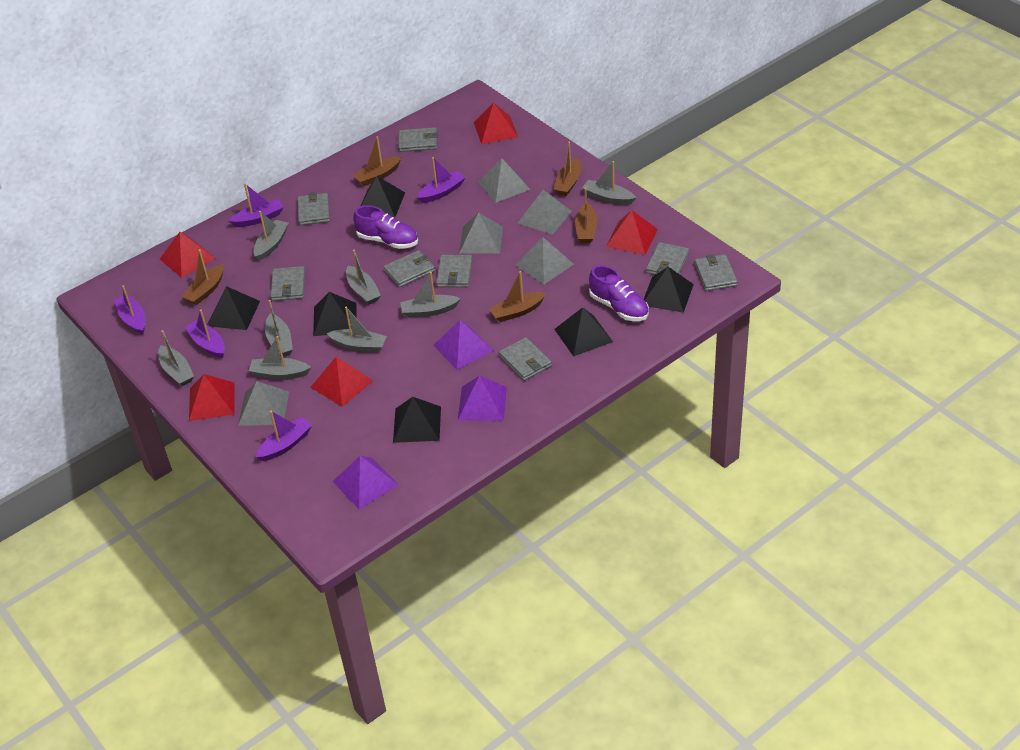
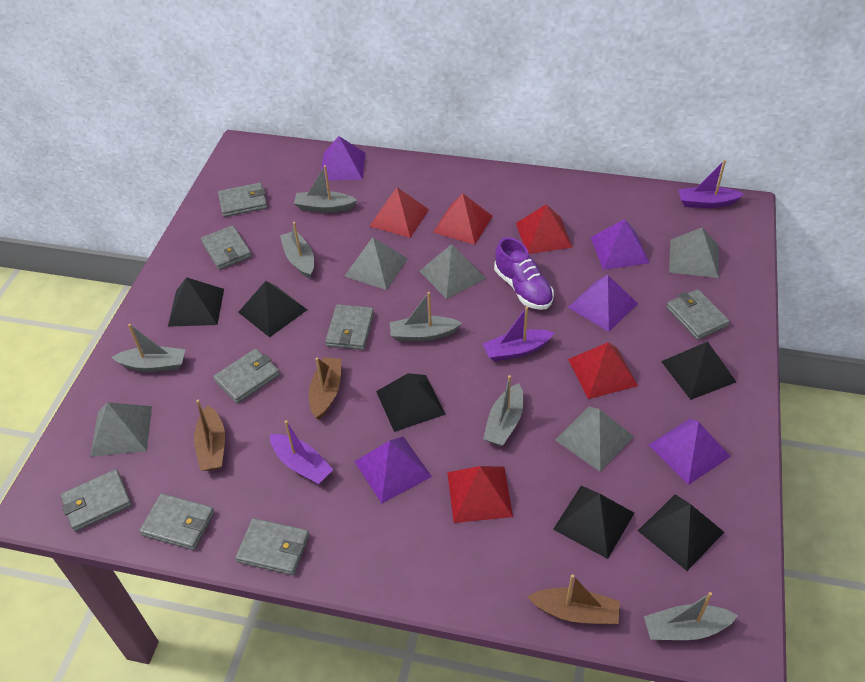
brown boat: [182,249,224,305] [352,136,402,186] [489,271,546,322] [553,142,581,196] [575,187,598,243] = 5 -> [194,400,225,471] [309,357,342,419] [528,574,620,625] = 3
grey boat: [158,330,194,386] [249,336,311,379] [253,211,289,261] [265,300,293,357] [326,307,387,352] [346,250,381,305] [400,272,461,318] [582,161,636,205] = 8 -> [111,324,186,372] [280,222,314,278] [294,165,357,213] [390,292,462,341] [483,375,523,446] [644,592,738,640] = 6
purple boat: [114,285,145,335] [185,310,225,358] [229,183,284,227] [256,411,312,461] [417,157,466,203] = 5 -> [270,420,334,484] [483,307,555,361] [678,160,744,208] = 3
purple pyramid: [333,456,398,509] [433,320,494,370] [458,376,507,421] = 3 -> [321,136,365,180] [354,436,432,503] [568,275,638,332] [590,219,650,270] [649,419,731,485] = 5
purple shoe: [353,205,418,249] [589,265,649,321] = 2 -> [494,237,554,310] = 1

